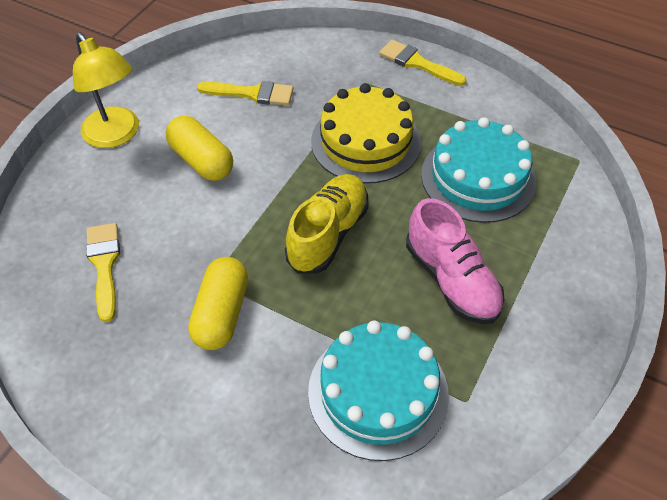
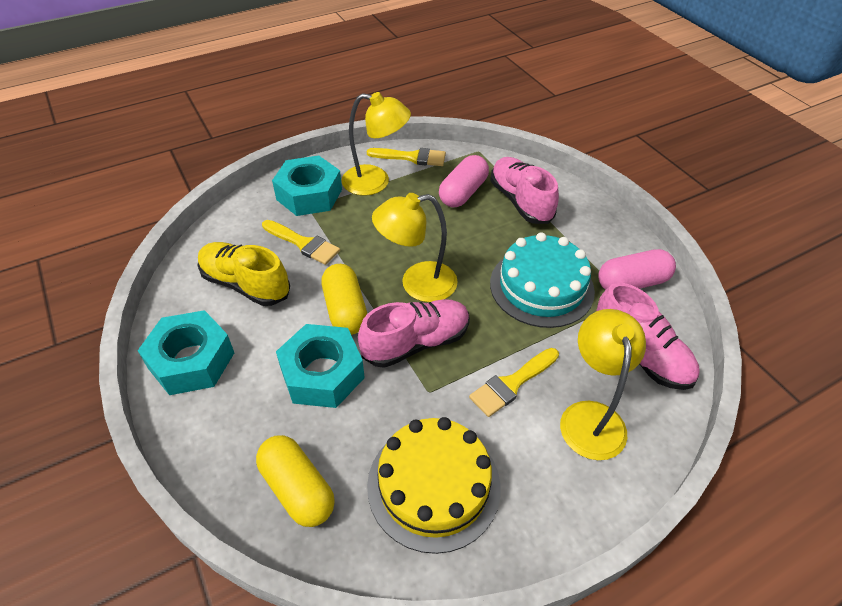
pink capsule: none = 0 -> [439,155,489,207] [598,249,676,290] = 2
pink shoe: [406,198,505,324] = 1 -> [358,299,470,368] [490,157,559,224] [596,283,700,390] = 3
turquoise cake: [308,320,449,461] [421,117,536,223] = 2 -> [490,232,595,328] = 1
turquoise nut: none = 0 -> [138,310,234,395] [272,156,342,216] [276,324,365,408] = 3
yellow lamp: [73,32,139,148] = 1 -> [341,92,411,196] [372,193,458,302] [560,309,646,460] = 3

